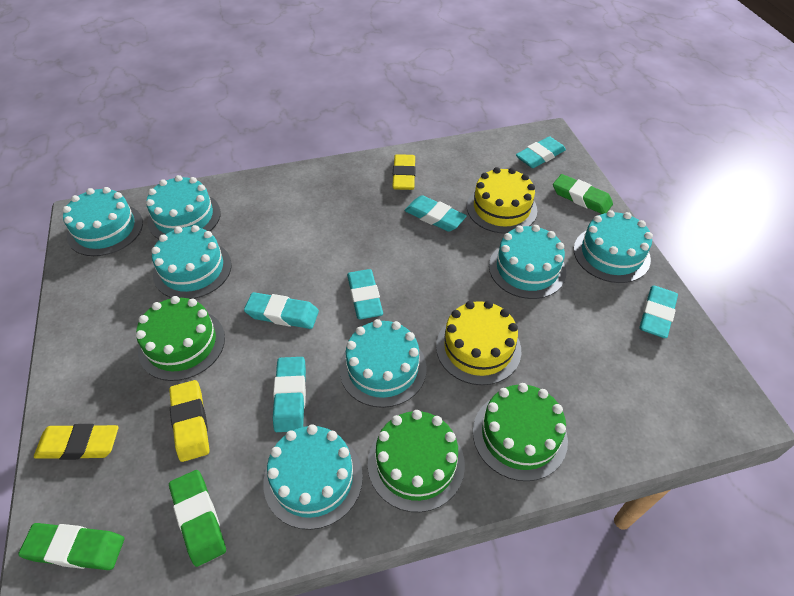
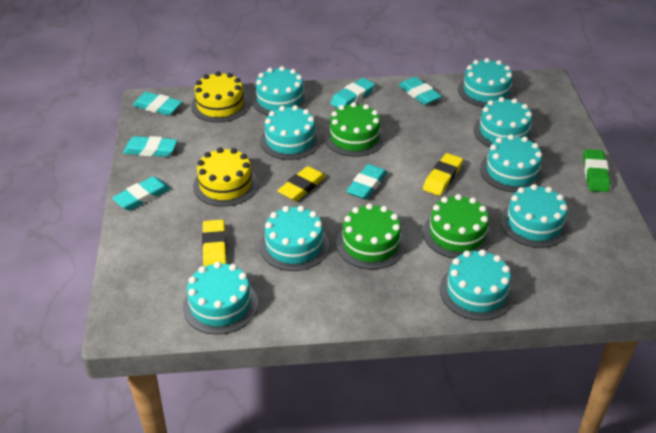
green eraser: [18,523,124,570] [169,470,226,567] [553,174,613,214] = 3 -> [583,149,610,192] = 1
turquoise cake: [63,187,143,256] [146,175,221,239] [151,225,232,299] [263,424,363,530] [339,319,427,408] [489,225,566,299] [574,210,653,283] = 7 -> [183,262,258,334] [252,66,309,115] [259,206,329,271] [260,105,321,160] [440,249,514,321] [458,58,515,107] [474,97,534,147] [480,134,544,192] [500,184,569,248] = 9

